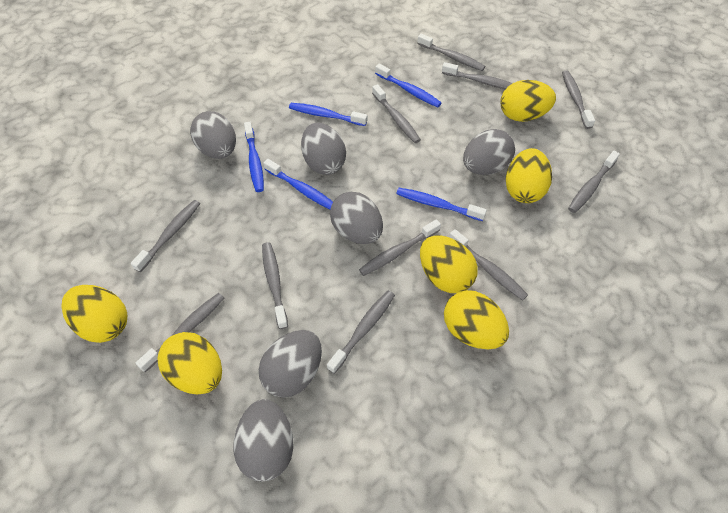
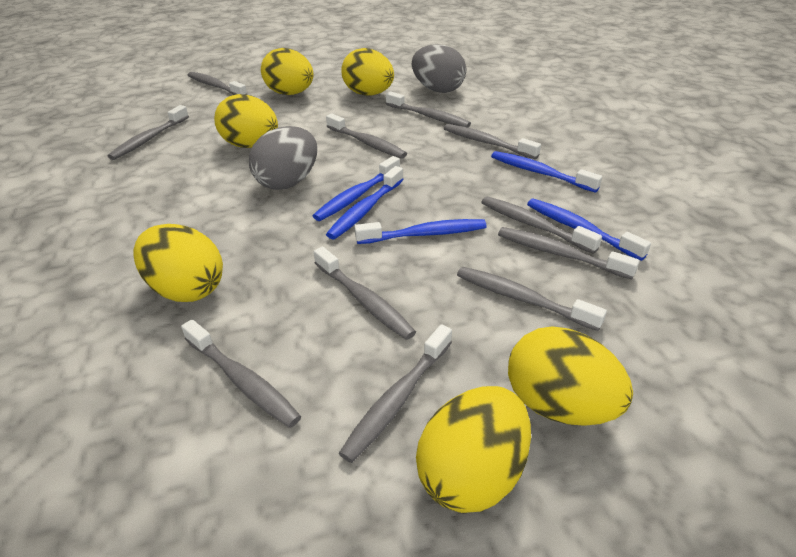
grey egg: [190,111,236,159] [234,399,293,482] [259,330,322,398] [301,123,346,175] [330,192,383,244] [463,129,515,175] = 6 -> [249,126,317,190] [412,44,466,93] = 2

